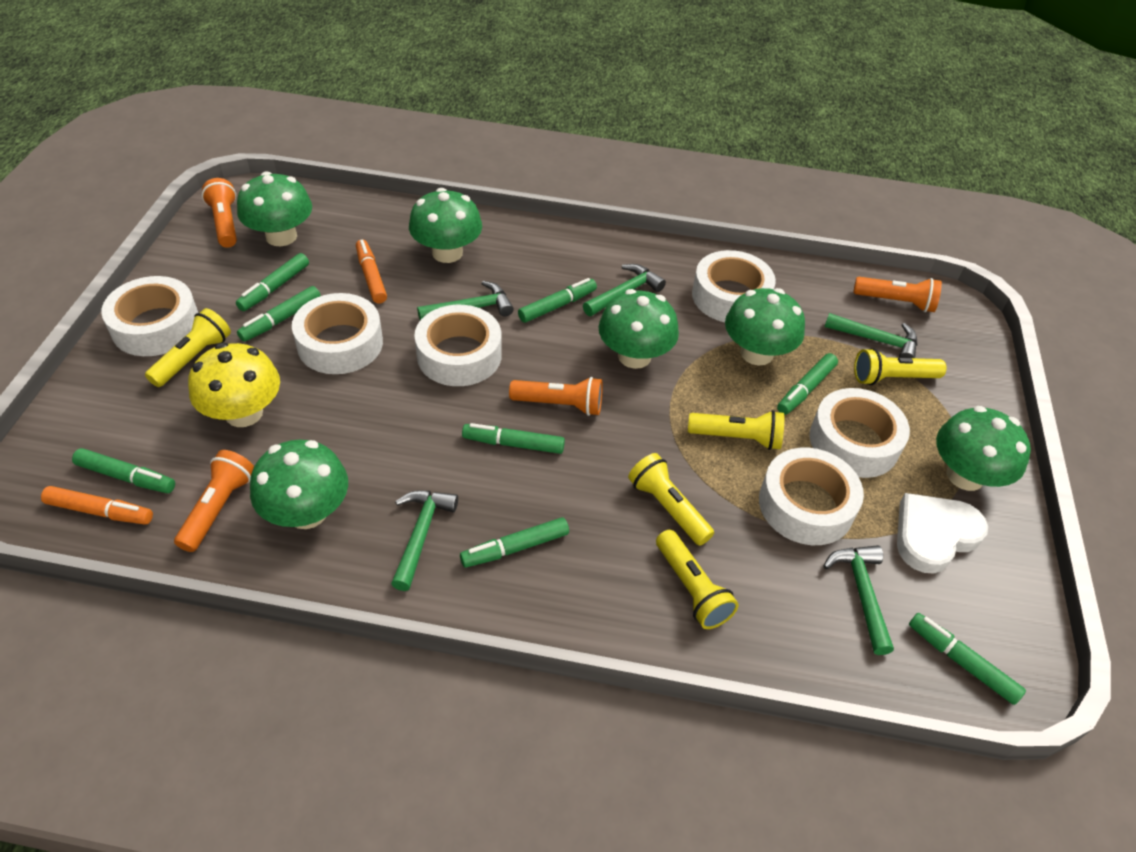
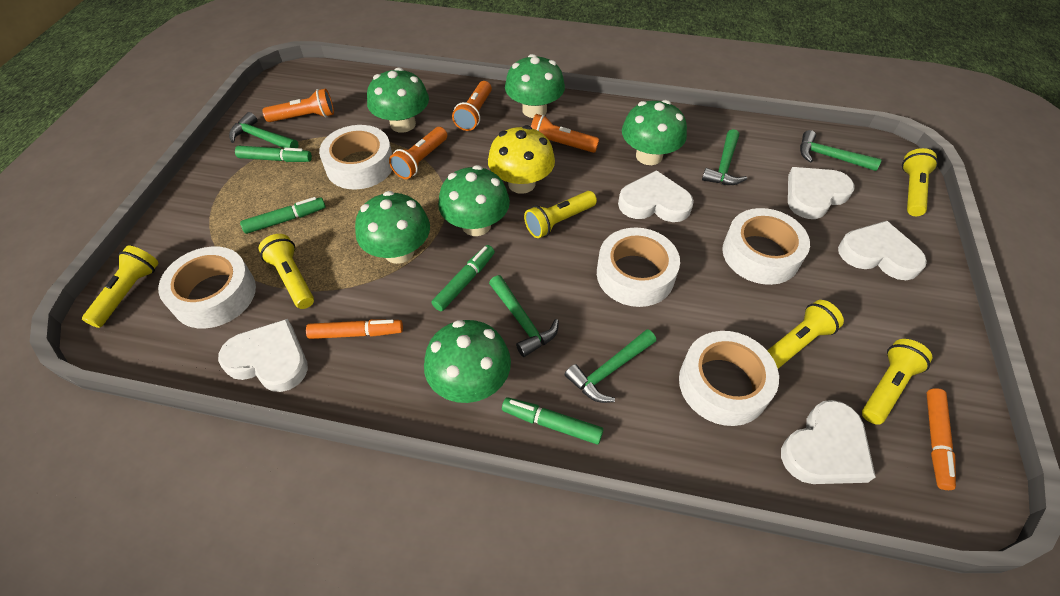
green marker: [72,448,175,493] [236,253,309,311] [237,286,321,342] [460,517,569,568] [462,423,565,454] [518,278,597,323] [777,353,838,415] [909,613,1026,705] = 8 -> [235,146,312,162] [240,197,326,234] [432,245,495,311] [502,397,603,444] = 4
white heart: [897,493,988,573] = 1 -> [218,319,308,392] [618,170,694,222] [781,400,876,484] [788,167,855,219] [838,221,927,280] = 5
white tape: [101,276,198,356] [292,293,383,374] [414,305,502,386] [692,250,776,322] [759,448,864,545] [809,388,910,478] = 6 -> [158,246,256,329] [319,125,392,190] [597,227,680,307] [679,331,779,426] [722,208,810,285] = 5
yellow flashlight: [145,308,231,387] [628,453,714,546] [656,530,739,629] [688,410,784,450] [854,348,946,385] = 5 -> [82,246,159,328] [259,234,314,309] [524,191,597,238] [767,300,844,369] [862,339,933,425] [902,148,938,216] = 6

